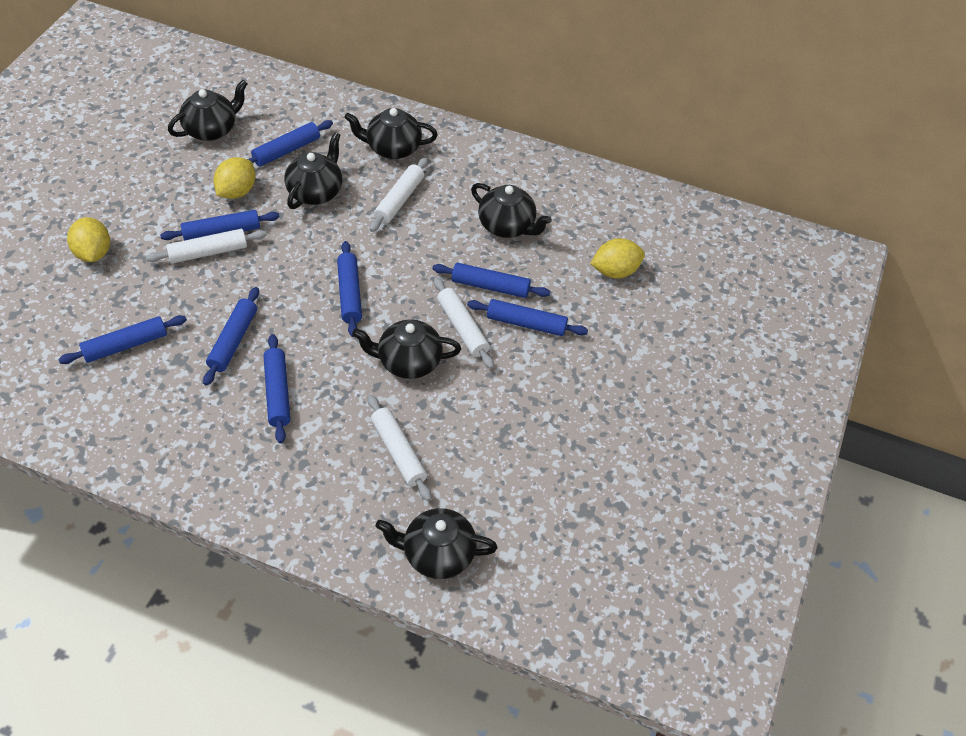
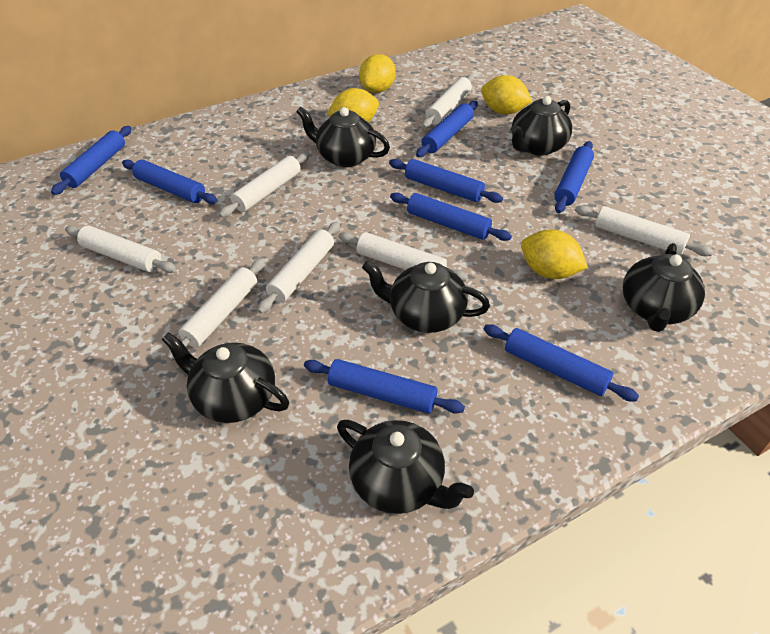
white rolling pin: [146,229,267,264] [368,395,431,501] [370,157,428,232] [434,278,494,369] = 4 -> [65,226,176,273] [167,258,265,361] [219,152,310,218] [257,222,340,314] [339,232,468,281] [422,75,474,128] [575,205,713,256] = 7
yellow lemon: [67,217,110,262] [214,157,255,199] [590,238,645,279] = 3 -> [327,88,379,122] [359,54,396,93] [481,75,533,114] [521,229,588,279] = 4

